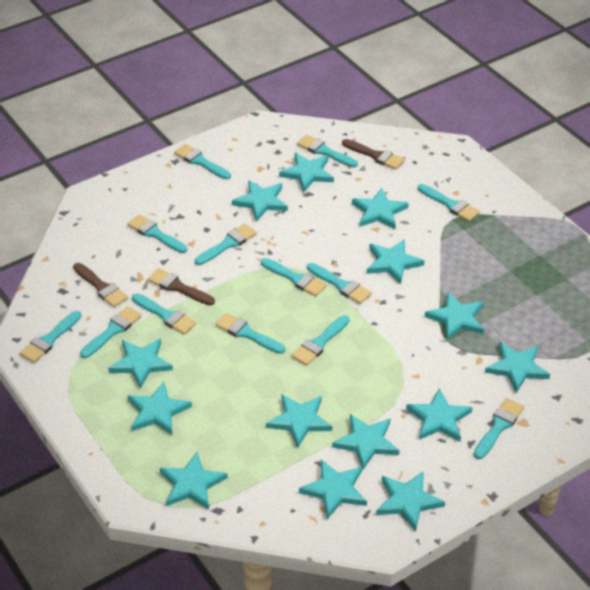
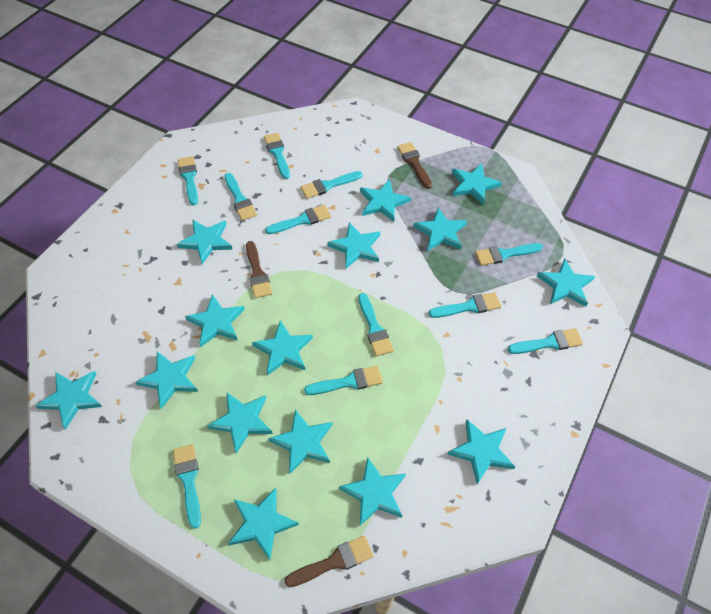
turquoise brush: [20,311,81,363] [80,306,142,358] [127,214,187,253] [132,293,196,335] [174,144,231,179] [195,224,257,265] [215,313,285,354] [261,258,327,296] [291,315,350,366] [297,135,358,168] [307,263,372,304] [418,184,480,222] [474,398,524,459] = 13 -> [173,444,201,529] [178,156,198,205] [224,173,257,221] [264,133,290,179] [265,205,331,234] [300,171,363,199] [304,366,383,395] [359,293,394,356] [428,292,501,318] [475,243,543,266] [507,328,583,354] = 11
turquoise star: [108,338,173,389] [127,382,192,435] [160,452,228,510] [232,180,288,222] [266,394,332,448] [279,153,334,192] [299,460,367,519] [332,414,399,470] [352,188,409,229] [367,239,424,284] [376,471,445,531] [406,388,473,441] [425,292,484,340] [485,342,550,393] = 14 -> [35,371,102,430] [135,351,198,409] [177,219,233,264] [185,294,245,347] [207,393,273,453] [228,487,299,560] [252,320,313,375] [268,409,332,473] [327,223,380,268] [339,457,406,526] [360,179,411,222] [413,208,467,251] [448,419,515,484] [452,164,502,205] [537,259,595,307] = 15

